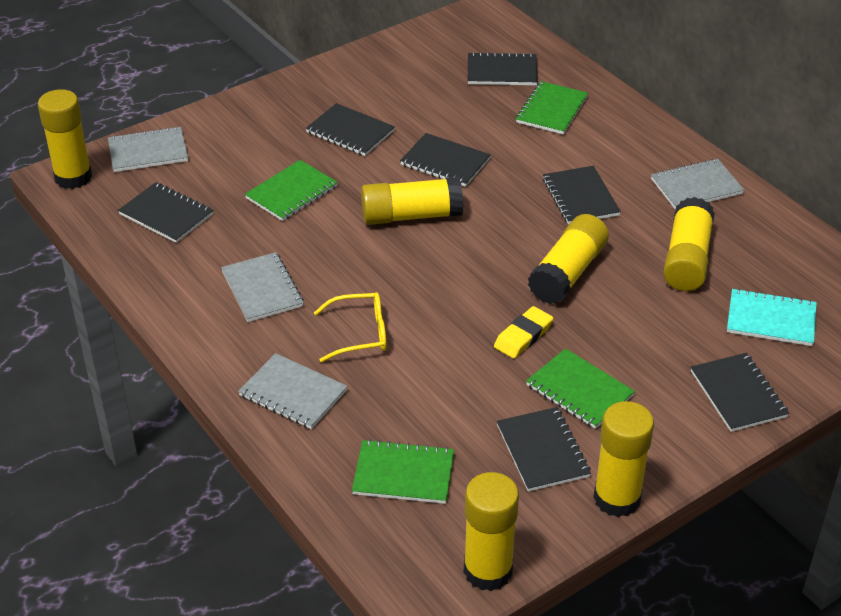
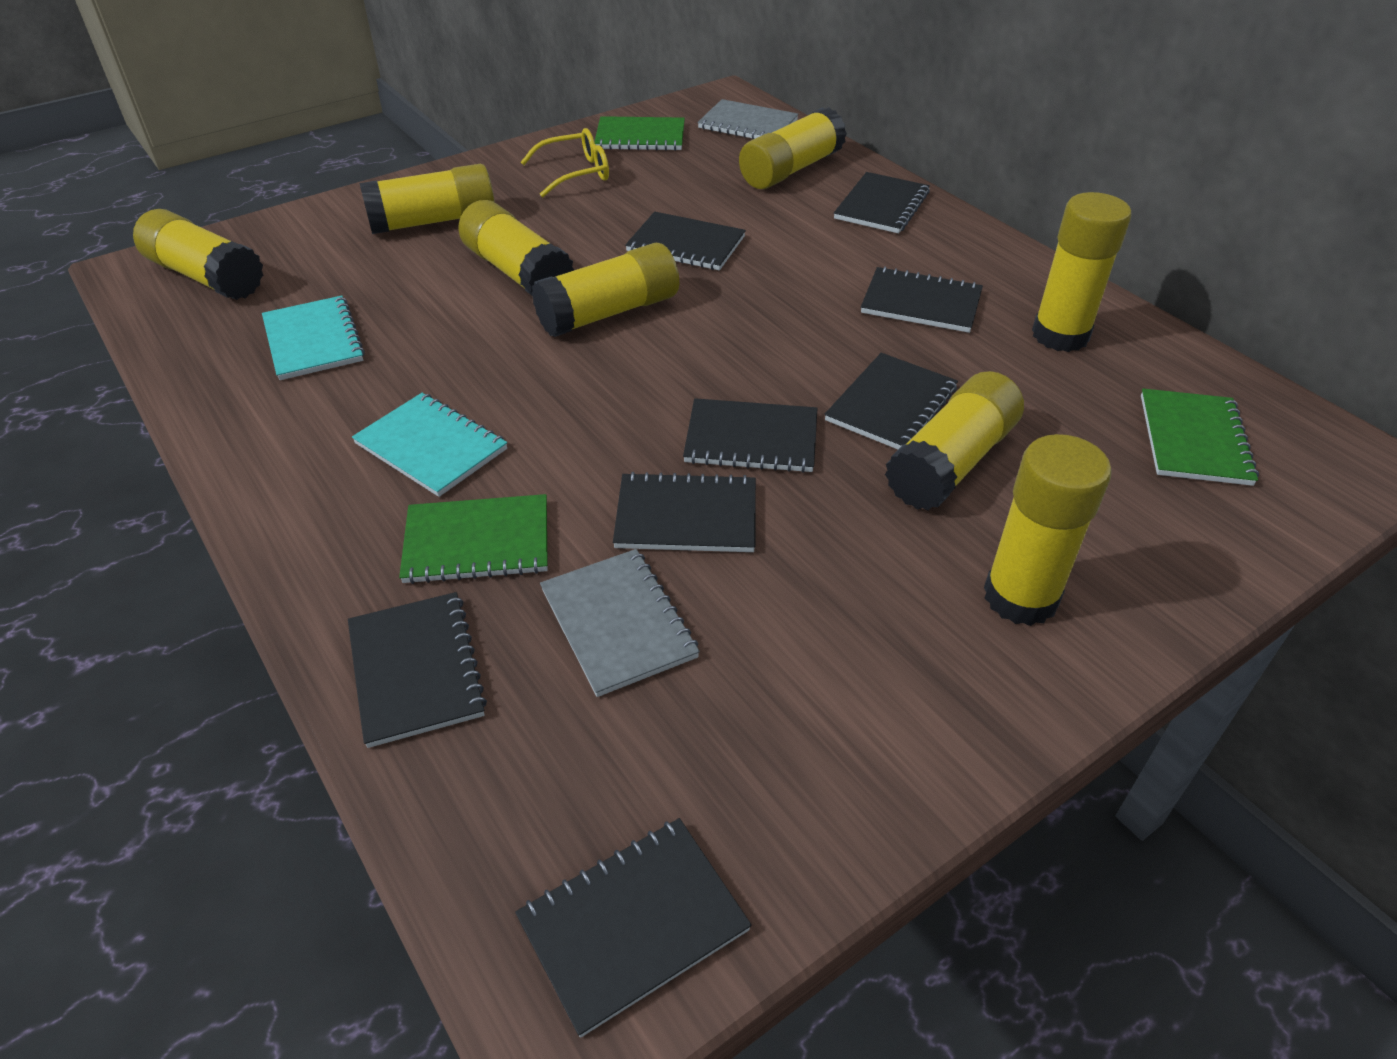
black notebook: [118,182,213,243] [306,103,395,156] [400,133,491,187] [468,52,538,85] [497,407,591,492] [543,166,621,225] [691,353,789,432] = 7 -> [348,592,487,748] [515,818,752,1038] [613,472,756,552] [625,212,746,270] [683,398,817,473] [825,353,958,449] [834,172,930,234] [861,266,983,333] = 8
green notebook: [245,160,338,221] [352,439,454,504] [516,81,588,135] [526,348,635,429] = 4 -> [399,494,548,584] [595,116,685,151] [1141,389,1259,486] = 3
grey notebook: [108,126,188,172] [221,252,304,322] [238,353,348,429] [651,159,744,210] = 4 -> [540,549,700,697] [698,99,799,139] = 2
turquoise notebook: [727,288,817,346] = 1 -> [262,296,365,380] [352,393,507,497] = 2
yellow eraser: [494,306,553,359] = 1 -> none = 0
yellow glue stick: [38,89,92,189] [361,177,463,225] [463,472,519,591] [528,214,609,304] [593,401,654,517] [663,197,715,291] = 6 -> [133,209,263,300] [359,164,495,234] [458,200,574,295] [532,243,679,337] [739,107,847,189] [885,371,1024,511] [984,434,1112,626] [1032,192,1132,352] = 8

